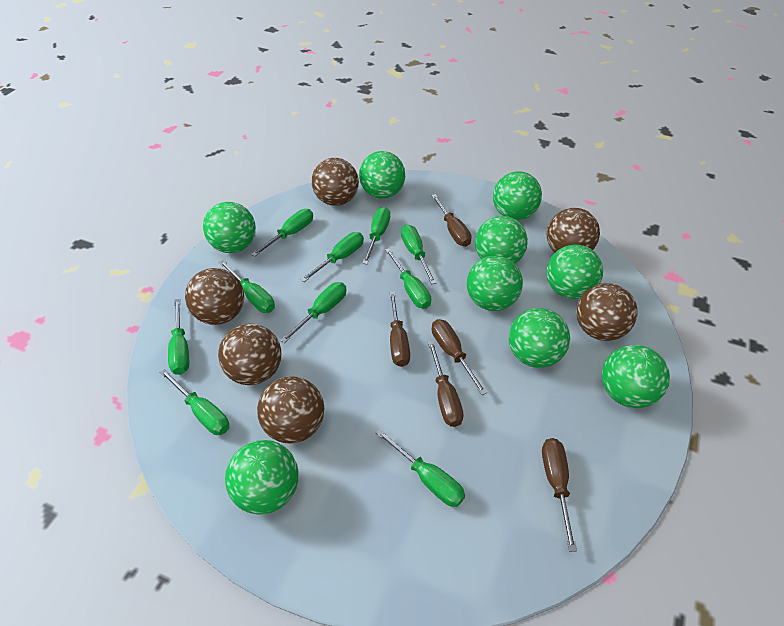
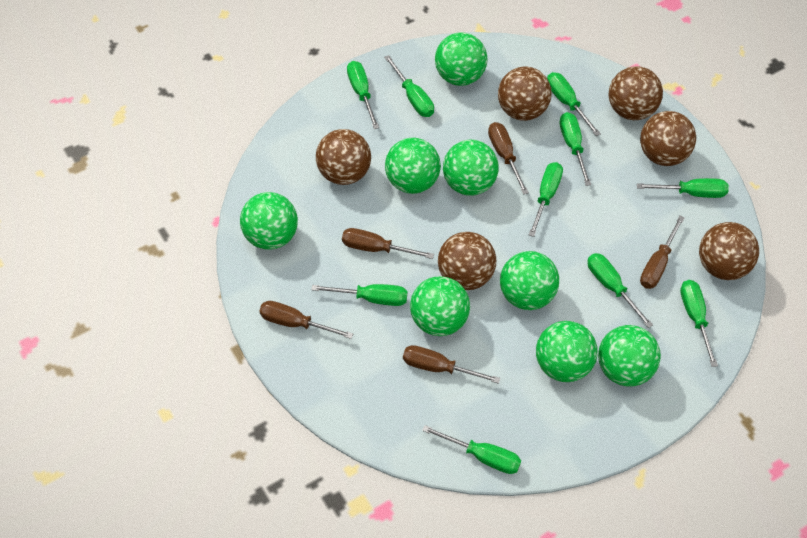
green ball: [203,202,256,253] [225,440,298,515] [359,151,405,199] [467,256,523,311] [475,216,528,264] [493,171,542,220] [509,308,570,368] [546,245,603,299] [602,345,670,408] = 9 -> [240,192,298,250] [385,138,441,194] [410,276,470,336] [435,32,487,86] [443,140,499,196] [500,251,559,310] [536,321,598,382] [598,325,661,387] = 8

